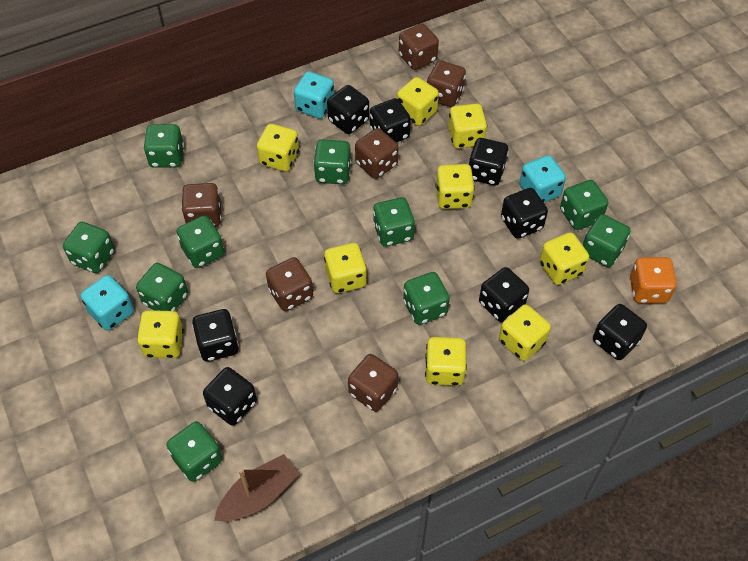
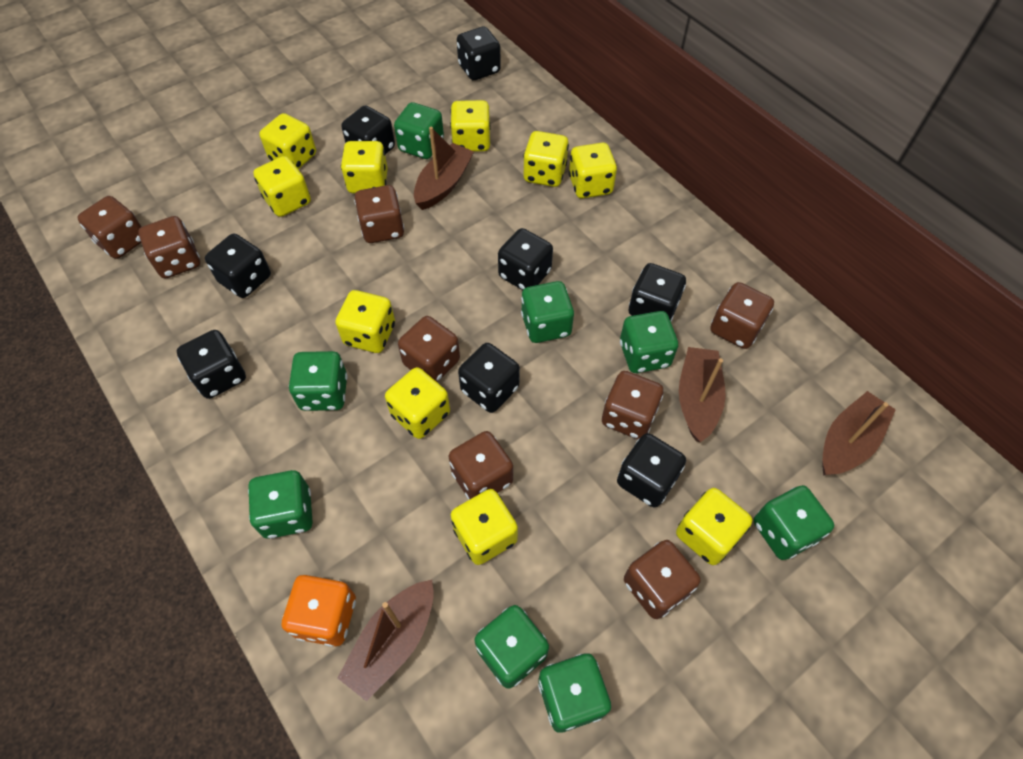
brown boat: [214,454,300,521] = 1 -> [337,580,434,701] [414,127,474,210] [679,347,726,442] [823,391,896,476] = 4
brown dice: [181,183,221,227] [266,257,313,311] [348,354,398,412] [355,128,398,179] [399,23,439,70] [427,60,466,107] = 6 -> [78,196,142,259] [138,216,200,278] [354,185,404,243] [398,316,460,382] [448,431,513,500] [602,371,664,439] [624,540,701,619] [710,282,774,349] = 8
green dice: [63,222,115,273] [136,263,188,311] [143,124,184,168] [166,421,223,482] [177,215,224,268] [313,139,351,184] [373,197,415,247] [403,272,450,325] [560,180,608,230] [582,214,630,267] = 10 -> [248,470,313,539] [289,351,347,411] [394,102,444,159] [475,605,549,689] [521,281,574,343] [538,654,611,733] [620,311,678,373] [754,485,834,560] = 8
turquoise dice: [81,275,134,331] [294,71,334,119] [519,155,566,202] = 3 -> none = 0
yellow dice: [137,310,184,358] [257,124,299,172] [324,243,367,293] [397,77,439,126] [425,337,467,386] [435,164,475,209] [448,104,487,149] [499,304,551,361] [540,232,589,285] = 9 -> [253,156,311,217] [259,113,316,169] [335,290,395,353] [341,141,388,193] [385,367,450,439] [450,100,491,152] [451,489,518,565] [523,131,569,187] [569,143,617,199] [676,488,752,565] = 10

